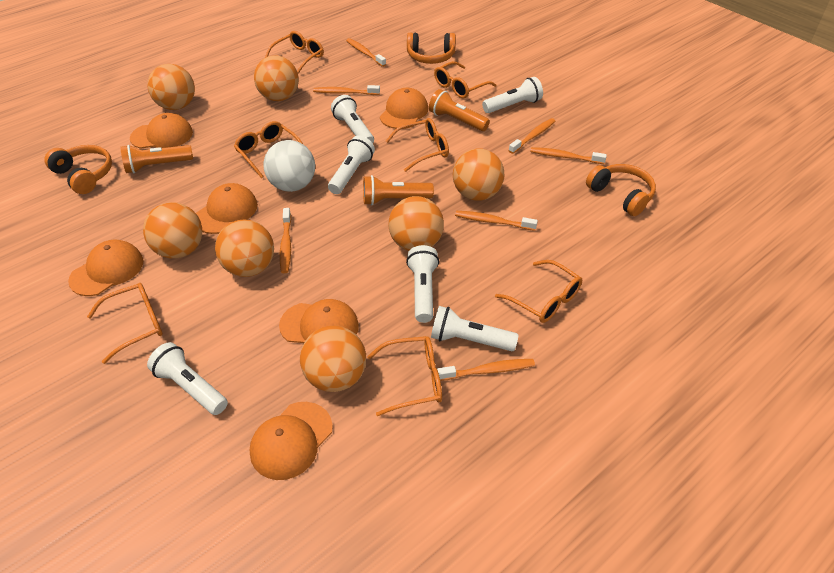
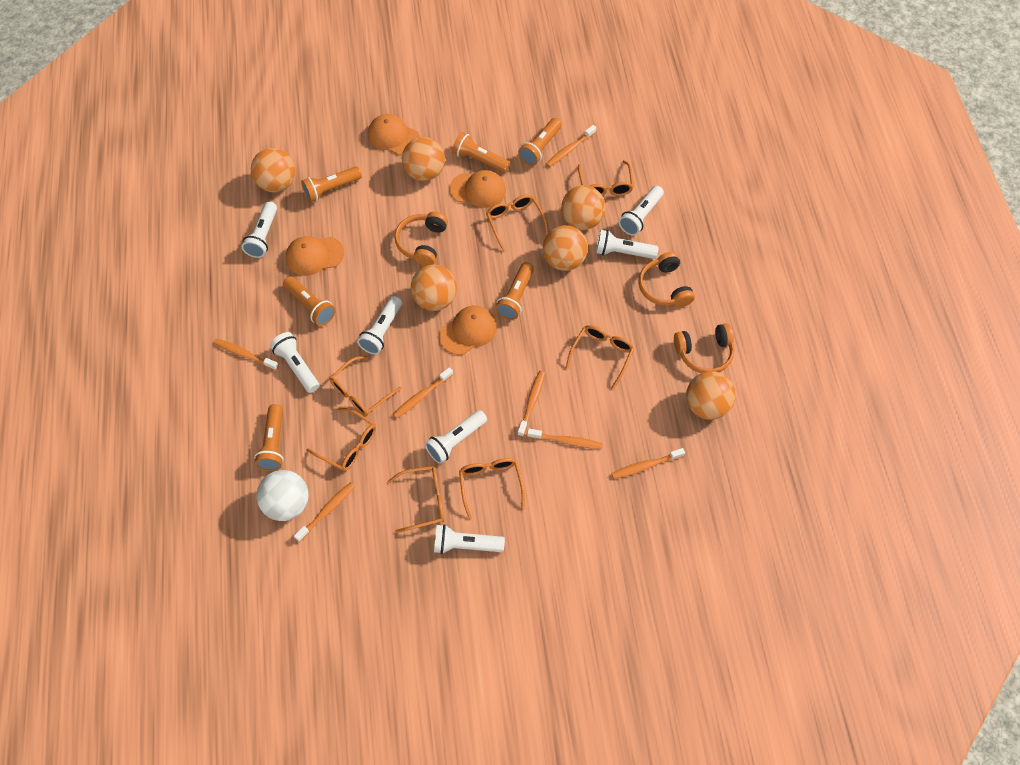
orange ball: [143,202,202,259] [147,64,195,110] [215,219,274,277] [254,55,299,101] [300,325,366,392] [388,196,444,251] [453,148,504,201] = 7 -> [251,148,295,192] [402,137,445,181] [411,265,457,311] [543,225,588,271] [561,185,606,230] [686,371,736,420] = 6
orange cap: [68,240,143,296] [130,113,193,149] [196,183,258,234] [250,402,333,480] [279,299,359,343] [380,88,428,129] = 6 -> [286,236,344,276] [368,114,420,155] [439,306,497,355] [450,170,506,208] = 4
orange flashlight: [121,145,193,173] [363,175,434,205] [429,89,490,131] = 3 -> [254,404,284,471] [283,276,336,326] [301,166,362,202] [452,132,510,173] [495,262,534,320] [518,118,562,166] = 6
white flashlight: [147,342,228,415] [328,135,375,194] [331,95,374,143] [406,245,439,323] [431,306,519,351] [482,77,543,113] = 6 -> [242,201,277,258] [270,332,319,393] [357,296,402,354] [425,410,487,464] [434,524,505,554] [596,230,659,259] [619,186,664,236] = 7

